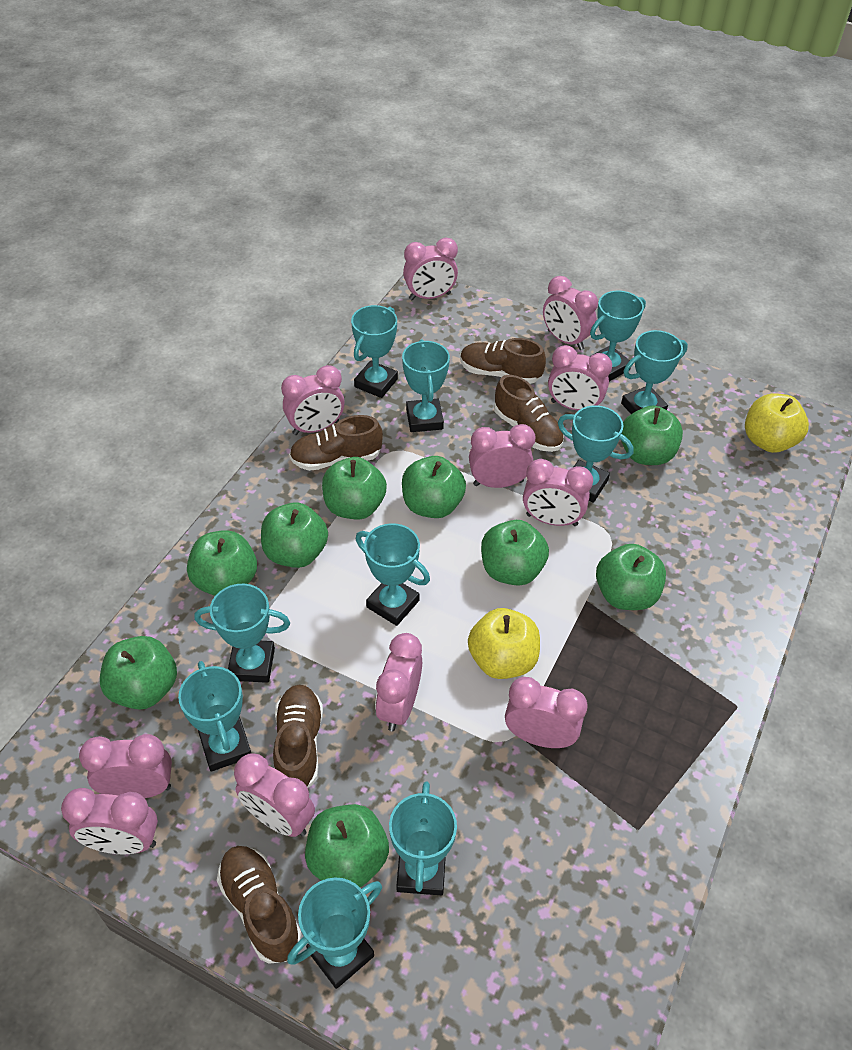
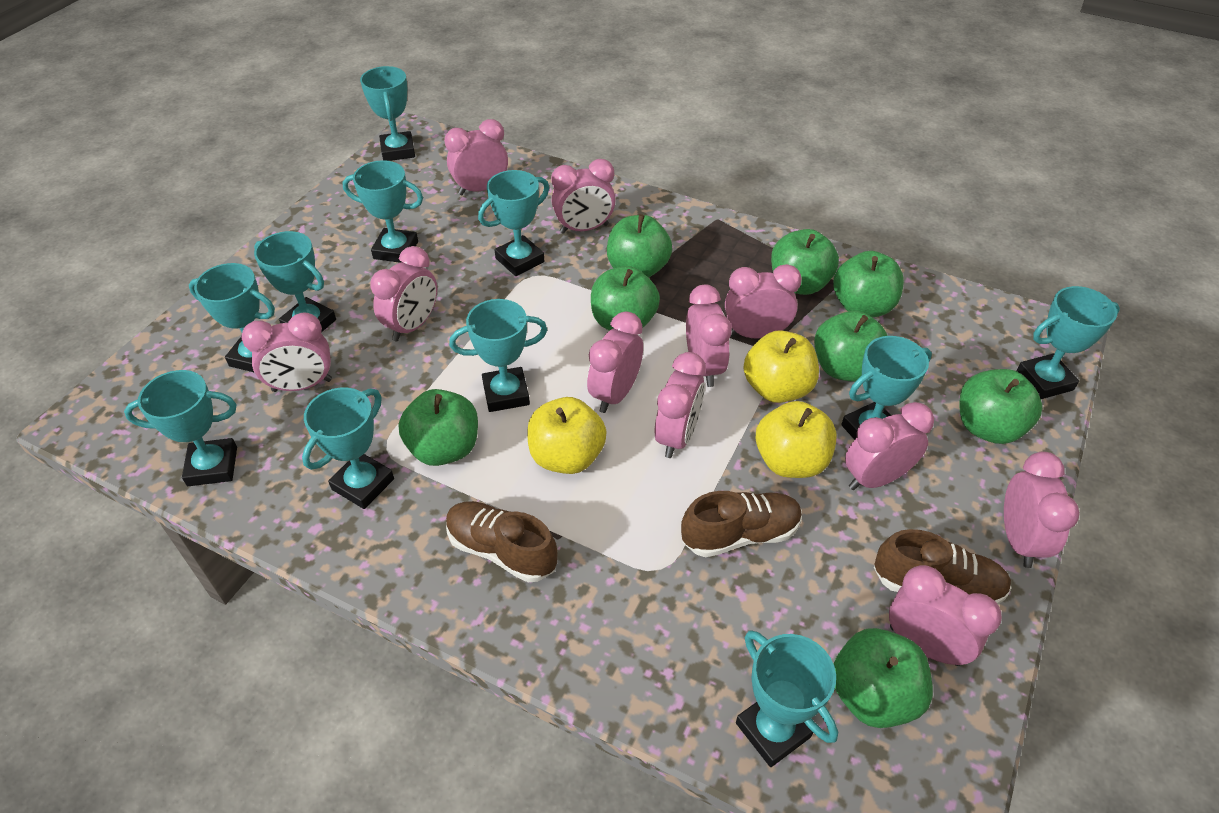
brown shoe: [217,846,301,964] [273,685,323,788] [289,415,383,471] [460,338,546,384] [494,375,564,452] = 5 -> [446,501,558,582] [681,491,802,557] [874,529,1012,604] = 3
green apple: [100,636,177,710] [187,530,257,596] [261,502,328,568] [305,804,389,887] [322,457,387,519] [402,456,466,518] [481,520,549,586] [596,544,666,610] [621,405,683,465] = 9 -> [399,389,478,466] [591,266,660,331] [607,214,672,278] [771,229,839,295] [814,311,888,382] [833,251,904,317] [833,628,933,728] [960,369,1042,444] = 8
turquoise trophy: [178,661,251,772] [194,584,290,683] [287,878,382,989] [351,305,398,398] [356,523,430,626] [389,781,457,895] [402,339,450,432] [558,406,634,503] [589,291,646,381] [621,330,688,414] = 10 -> [124,370,237,486] [189,263,275,373] [254,231,336,333] [302,388,394,509] [342,160,423,263] [360,66,415,161] [449,299,547,412] [478,170,549,276] [736,630,838,767] [841,336,932,440] [1016,286,1120,399] = 11
yellow apple: [468,608,540,679] [745,394,809,453] = 2 -> [527,397,607,474] [743,330,819,403] [756,401,836,478] = 3

